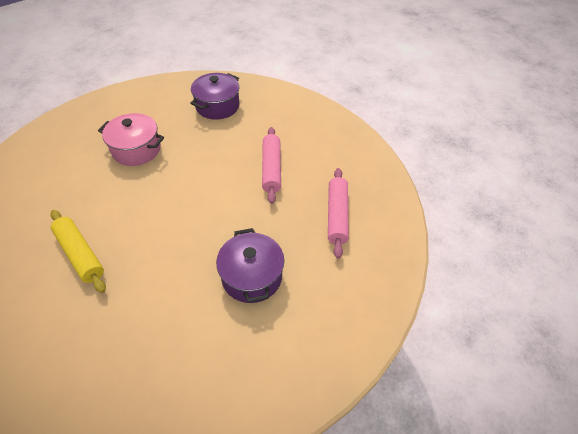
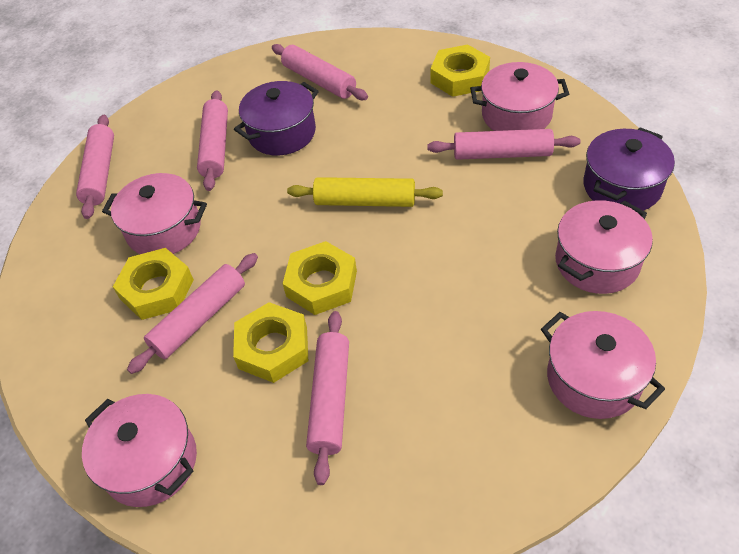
pink pot: [98,113,164,166] = 1 -> [82,394,197,507] [102,173,207,254] [470,62,569,131] [541,311,665,419] [555,200,653,294] = 5
pink rolling pin: [262,127,281,204] [328,168,349,259] = 2 -> [76,115,114,219] [127,253,258,374] [197,90,228,191] [272,44,368,100] [306,311,349,485] [427,129,580,160] = 6
yellow nut: none = 0 -> [113,248,194,320] [233,302,308,383] [283,241,357,315] [430,45,490,97] = 4

